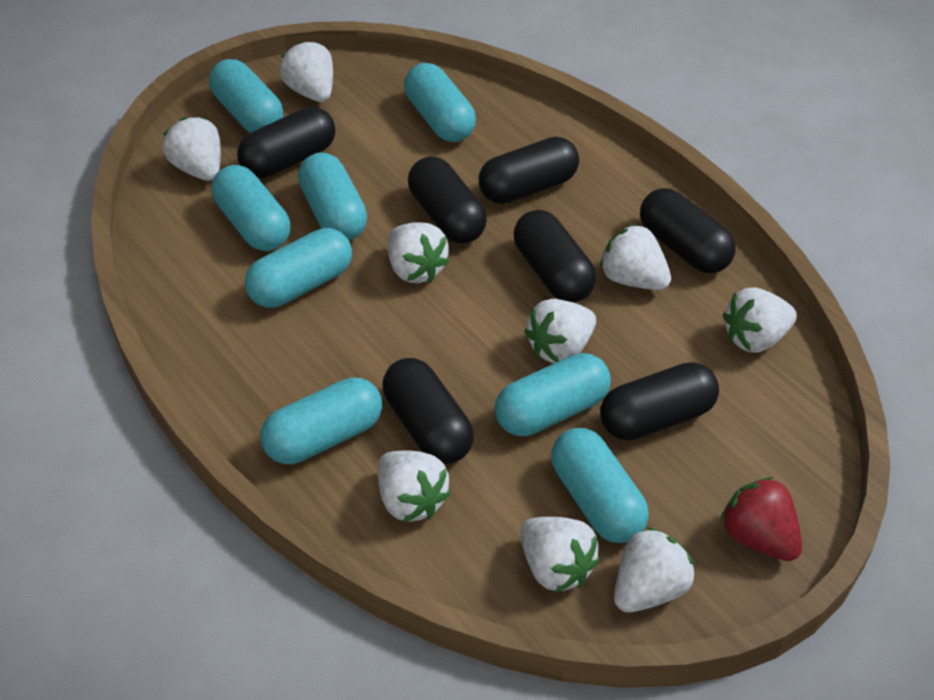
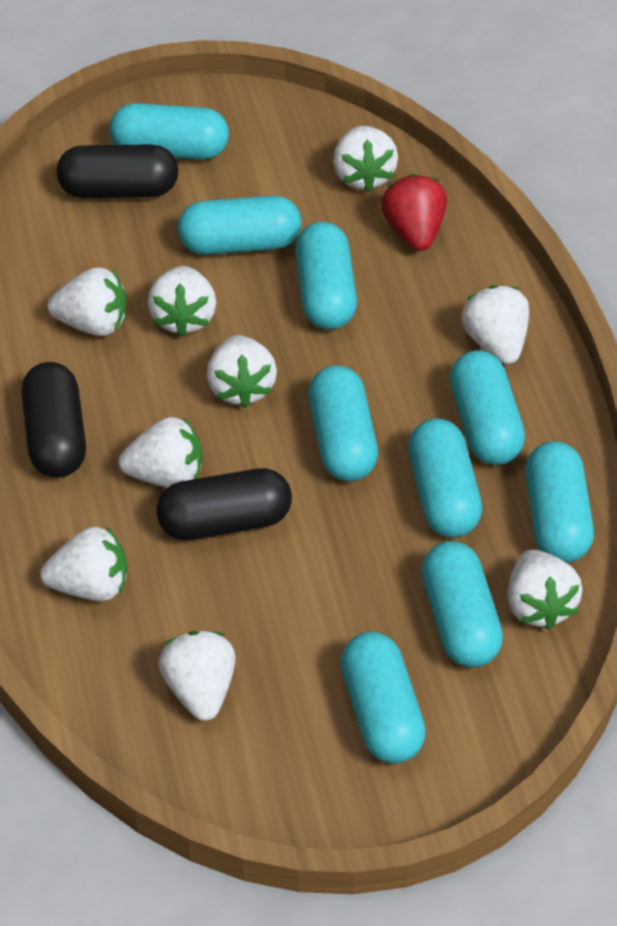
black capsule: [237,107,336,178] [383,358,474,464] [408,156,487,244] [479,137,579,204] [514,210,596,302] [600,362,719,441] [640,188,736,273] = 7 -> [21,362,86,478] [56,144,179,198] [156,468,292,540] = 3
turquoise capsule: [209,59,283,133] [212,165,290,251] [245,228,352,308] [261,378,382,464] [298,152,367,241] [404,63,476,142] [495,353,611,436] [551,428,649,543] = 8 -> [110,103,229,159] [177,196,301,255] [295,222,357,330] [308,365,378,481] [340,632,426,764] [408,418,482,538] [421,541,503,668] [450,350,525,465] [525,441,594,563] = 9

